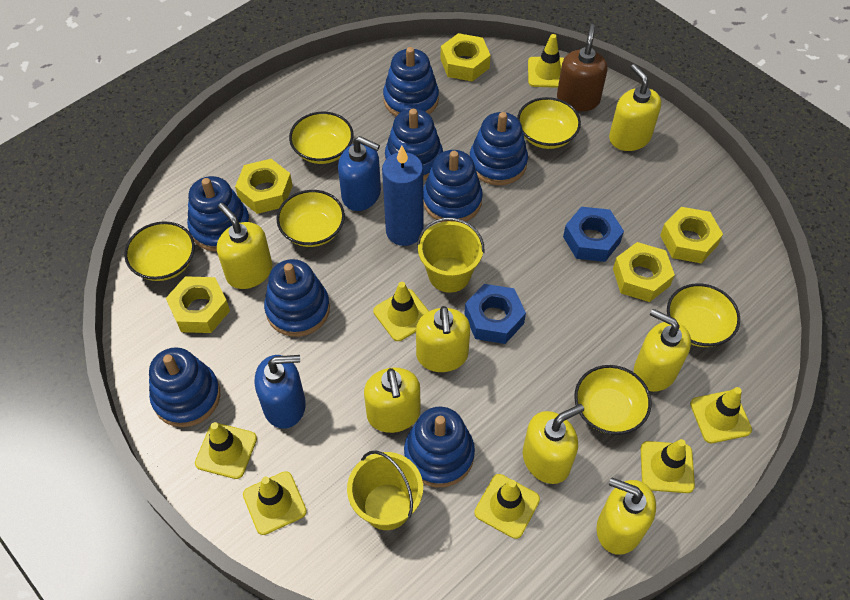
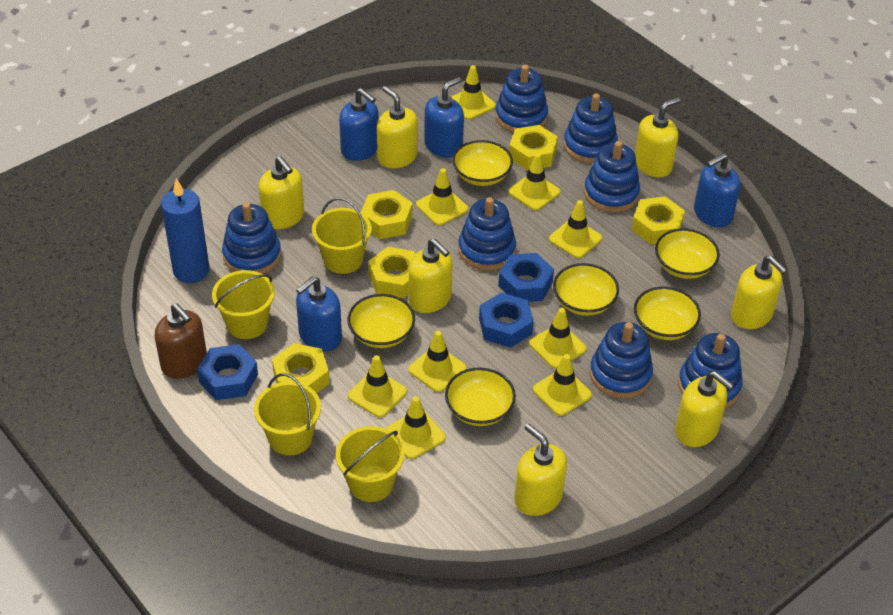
blue nut: [465,284,526,344] [563,207,624,262] = 2 -> [197,344,258,400] [479,292,534,348] [498,253,554,302] = 3
blue soap dispenser: [255,355,306,429] [338,136,381,211] = 2 -> [296,276,342,352] [339,88,379,161] [424,77,464,158] [694,153,741,228] = 4
blue stacking toy: [149,347,220,427] [187,176,251,252] [264,259,330,337] [383,47,439,116] [385,109,443,181] [404,407,475,487] [423,150,483,223] [470,112,528,185] = 8 -> [222,202,281,274] [458,197,516,271] [495,65,548,133] [563,93,618,163] [584,141,640,213] [590,322,653,399] [678,333,743,408] = 7
yellow bucket: [347,451,423,530] [417,218,484,293] = 2 -> [212,270,275,339] [254,373,321,455] [312,197,372,274] [336,426,404,502] = 4
yellow traffic cone: [195,422,257,479] [243,471,307,535] [373,282,429,341] [474,474,540,539] [528,34,564,88] [641,439,695,493] [690,387,752,443] = 7 -> [348,355,407,418] [386,396,446,459] [408,331,467,392] [416,168,468,226] [451,65,496,120] [508,153,560,210] [529,308,587,369] [533,354,592,416] [549,200,602,258] = 9

